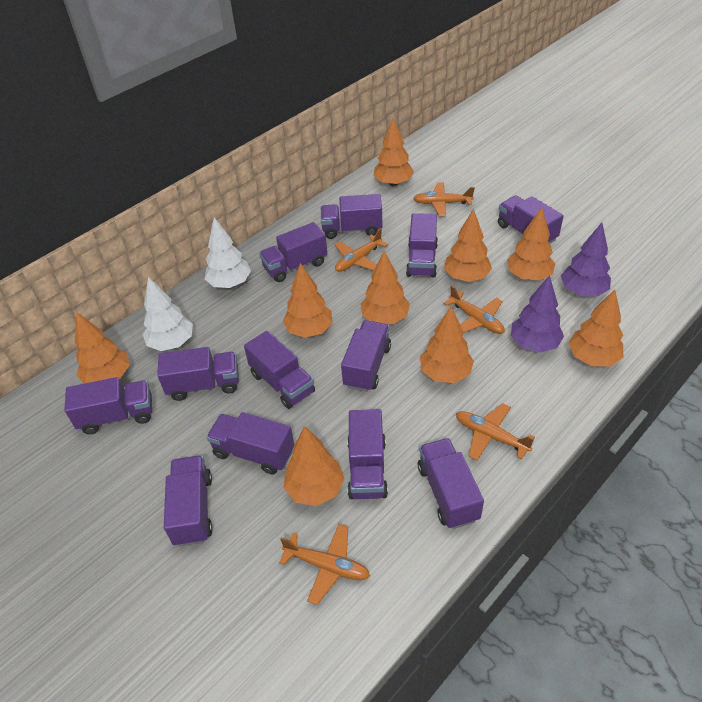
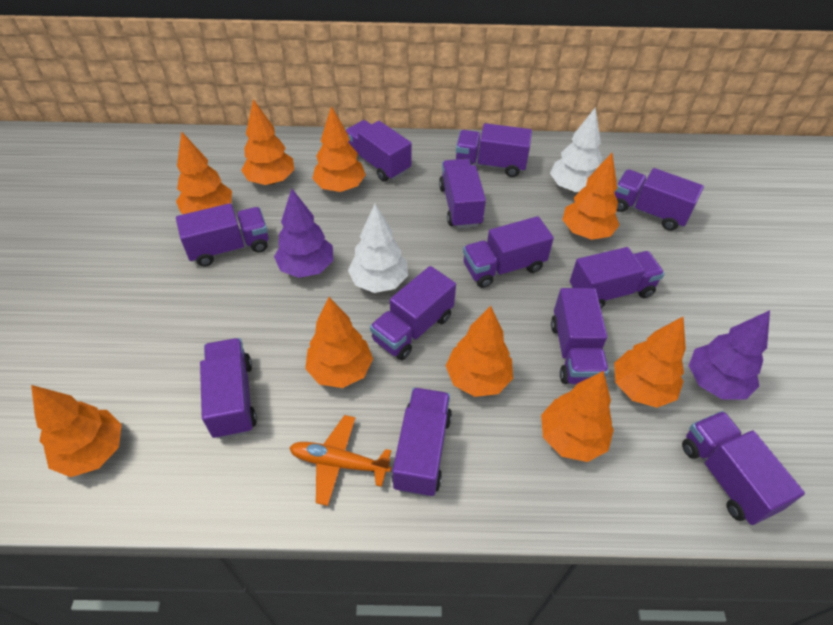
orange plane: [279,524,370,605] [335,228,388,272] [413,182,475,216] [443,285,505,334] [456,403,535,460] = 5 -> [289,415,391,506] = 1

